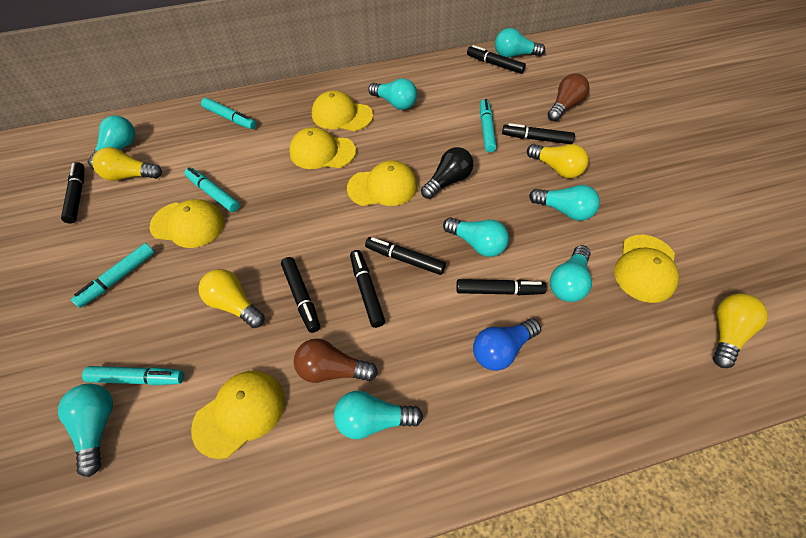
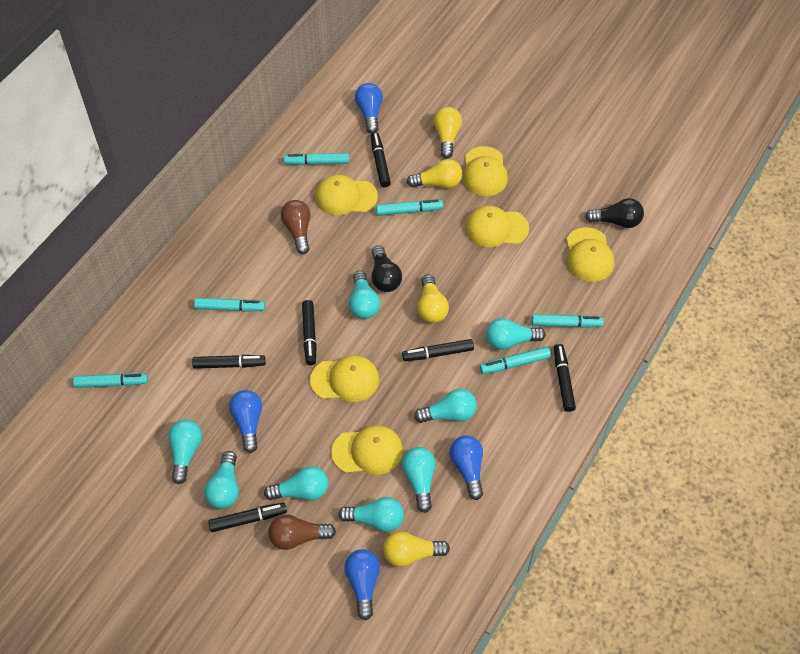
black light bulb: [421,147,474,199] = 1 -> [372,245,402,292] [585,198,644,228] = 2
black marker: [61,162,85,224] [281,257,320,333] [350,250,385,328] [365,237,446,275] [456,279,547,295] [467,45,526,74] [502,123,575,144] = 7 -> [192,355,266,369] [208,503,287,532] [302,300,317,365] [370,132,391,187] [402,339,474,361] [554,344,576,412] = 6
blue light bulb: [473,319,541,371] = 1 -> [229,390,262,453] [345,549,380,620] [355,83,383,134] [450,436,483,500] = 4
turquoise marker: [71,243,155,308] [82,366,184,385] [185,168,240,212] [201,98,256,129] [480,99,497,152] = 5 -> [73,373,148,388] [194,298,265,312] [284,153,349,165] [376,199,443,216] [480,347,551,374] [532,314,604,328] = 6

